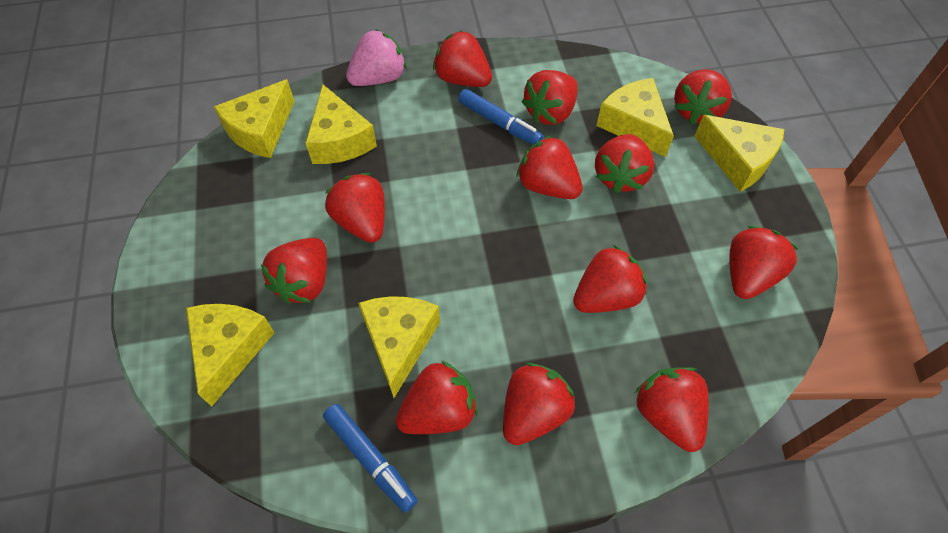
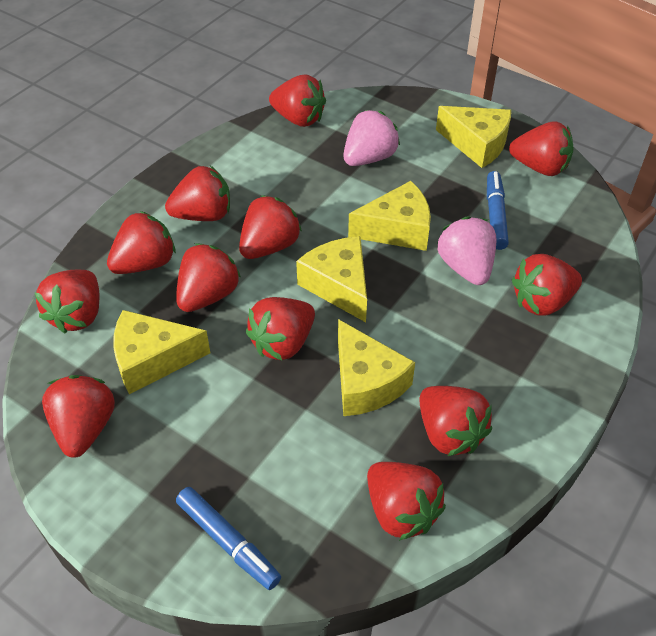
pink strawberry: [346,29,406,86] = 1 -> [343,110,400,166] [438,216,497,285] = 2
yellow cheese: [186,304,275,407] [214,79,295,158] [305,84,377,164] [358,296,440,398] [596,78,674,157] [694,115,785,192] = 6 -> [113,310,210,394] [296,236,367,322] [338,319,415,416] [348,181,431,251] [436,106,511,168] = 5

